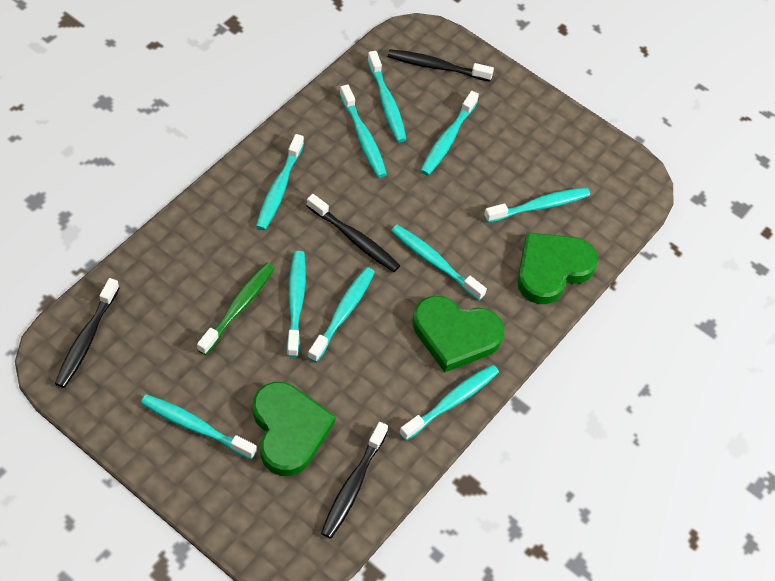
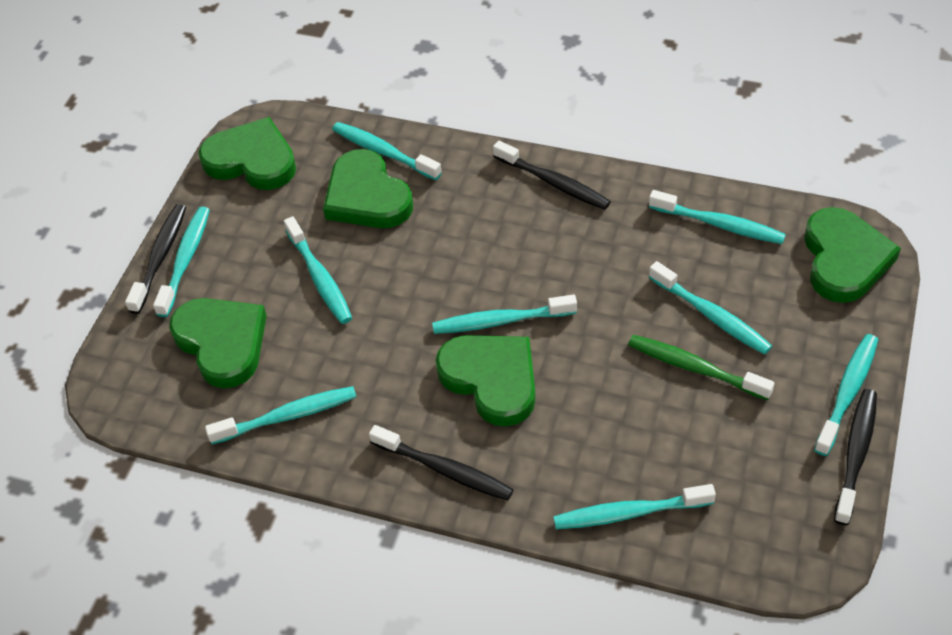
green heart: [253,382,336,476] [412,296,504,373] [517,232,598,304] = 3 -> [169,298,267,388] [199,117,296,190] [323,149,413,228] [436,335,536,427] [804,207,901,303] = 5
turquoise toothbrush: [141,394,257,460] [256,134,304,230] [287,251,306,357] [308,267,375,362] [340,85,387,178] [367,51,407,142] [391,225,487,301] [399,365,499,441] [420,91,479,176] [484,187,590,223] = 10 -> [153,207,210,317] [205,386,356,444] [284,216,352,324] [332,122,442,180] [432,295,577,334] [553,484,716,529] [649,190,786,244] [649,261,772,355] [814,334,878,456] = 9

